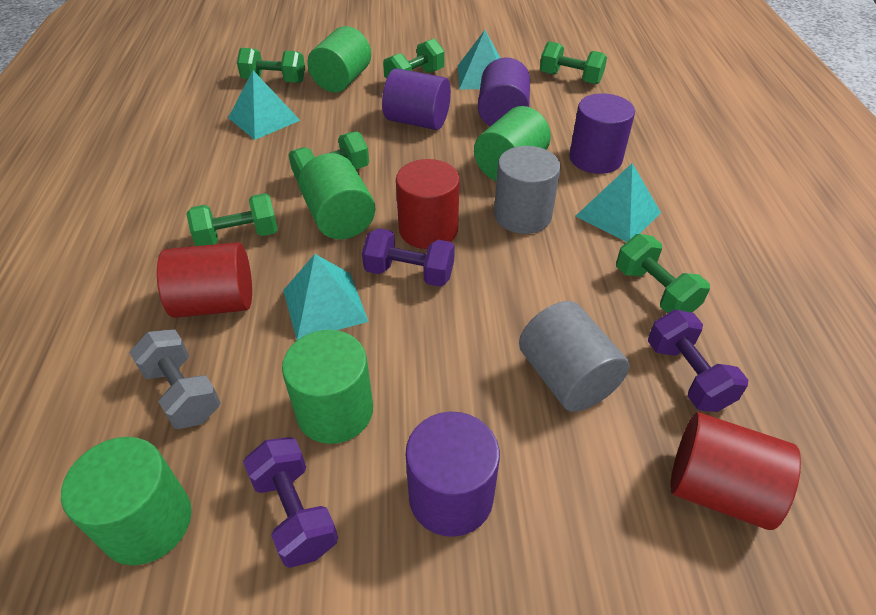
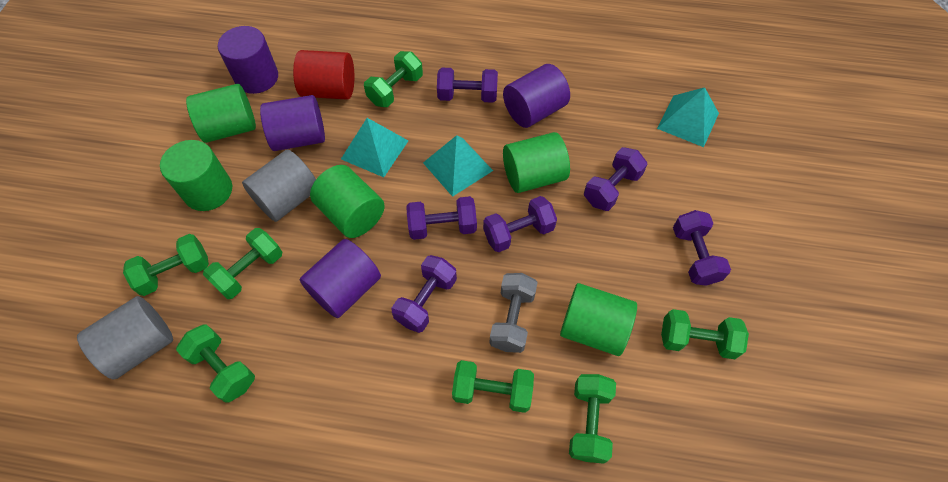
green dumbbell: [186,193,278,246] [237,48,305,83] [289,132,369,184] [383,39,445,79] [540,41,607,85] [616,234,710,314] = 6 -> [123,234,209,296] [176,324,255,403] [203,228,282,299] [364,51,423,107] [452,360,534,413] [569,374,616,464] [661,309,749,359] = 7
purple dumbbell: [243,437,338,568] [362,228,455,287] [648,309,748,412] = 3 -> [391,255,457,333] [407,196,477,240] [437,68,498,103] [483,196,557,252] [584,147,647,211] [673,210,731,286] = 6
red cylinder: [157,242,252,318] [396,159,460,249] [670,412,801,530] = 3 -> [293,50,354,100] = 1
turquoise pyramid: [228,70,301,140] [283,254,369,340] [458,30,500,89] [576,163,661,242] = 4 -> [341,118,408,177] [423,135,493,197] [657,87,719,147] = 3

